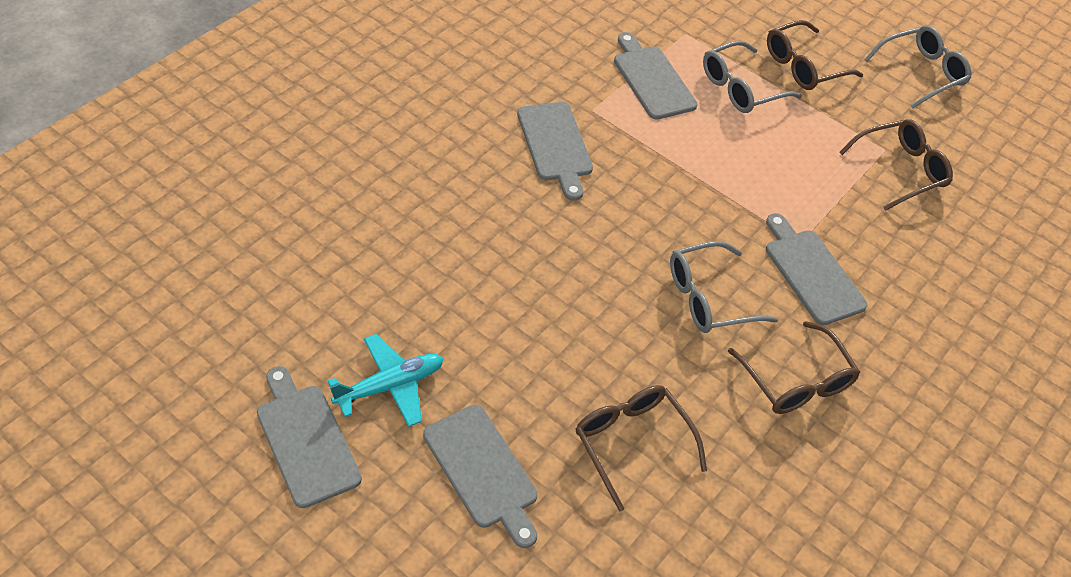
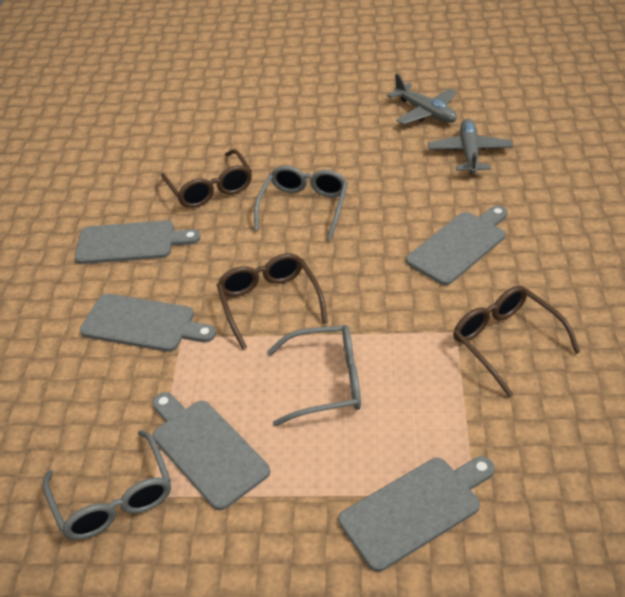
brown glasses: [576,385,707,512] [728,321,860,414] [767,20,863,90] [839,119,953,211] = 4 -> [161,149,252,208] [217,253,328,350] [453,286,580,397] = 3
grey plane: none = 0 -> [387,73,457,125] [428,119,513,174] = 2
turquoise plane: [328,334,444,427] = 1 -> none = 0

